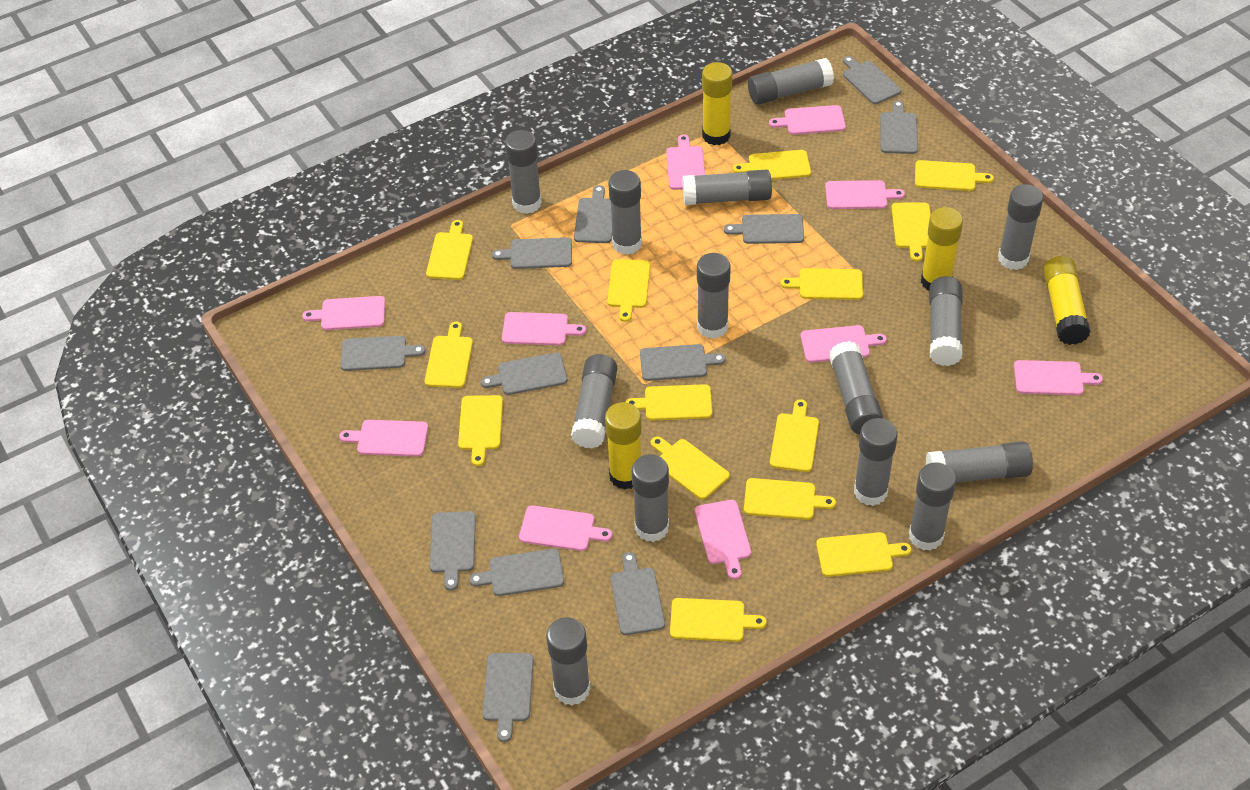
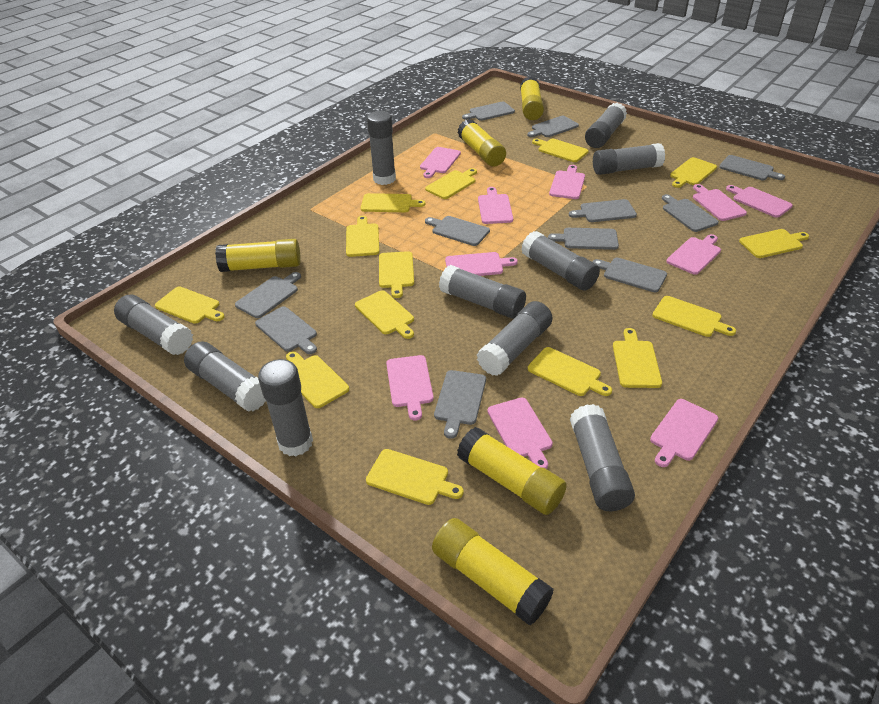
grey cutting board: [340,336,425,371] [430,511,476,591] [469,549,564,596] [481,352,567,395] [482,653,534,742] [492,237,572,269] [574,185,612,243] [610,552,665,635] [640,344,726,381] [724,214,804,244] [843,56,901,104] [880,100,918,154] = 12 -> [235,272,301,318] [255,306,317,354] [425,216,490,246] [434,370,486,439] [462,102,515,121] [527,116,579,137] [548,228,619,250] [569,199,637,222] [592,258,667,292] [662,194,719,232] [719,155,785,180] = 11
grey glue stick: [505,130,542,214] [546,617,591,705] [571,354,617,448] [608,170,642,255] [632,454,669,542] [682,169,772,205] [697,253,731,339] [748,58,834,105] [829,341,884,434] [854,418,897,506] [909,463,956,551] [926,441,1033,483] [929,276,962,366] [998,184,1043,270] = 14 -> [114,295,193,355] [184,341,266,412] [258,359,313,456] [367,111,396,185] [439,265,526,319] [477,301,552,376] [521,231,600,291] [570,404,635,511] [585,103,627,148] [593,143,665,175] = 10
yellow glue stick: [605,402,642,490] [702,62,732,145] [921,207,963,290] [1043,256,1091,345] = 4 -> [215,239,301,272] [432,518,554,625] [457,427,567,515] [458,119,506,166] [520,77,544,120] = 5

